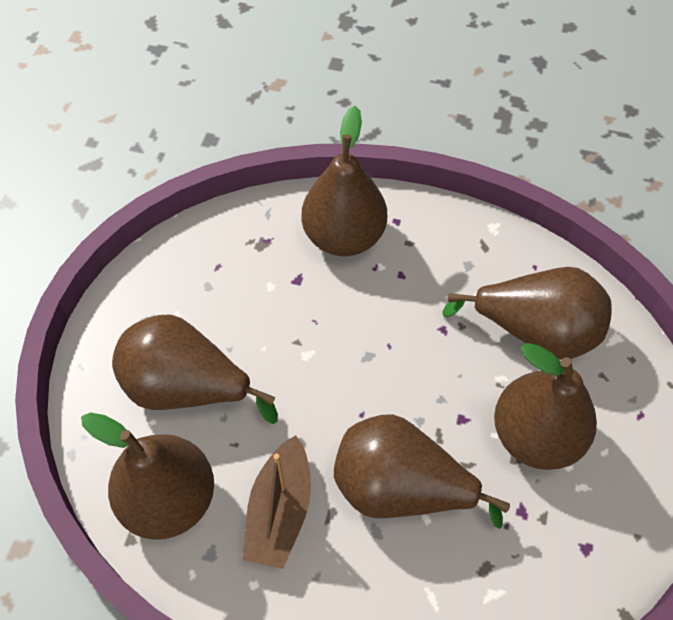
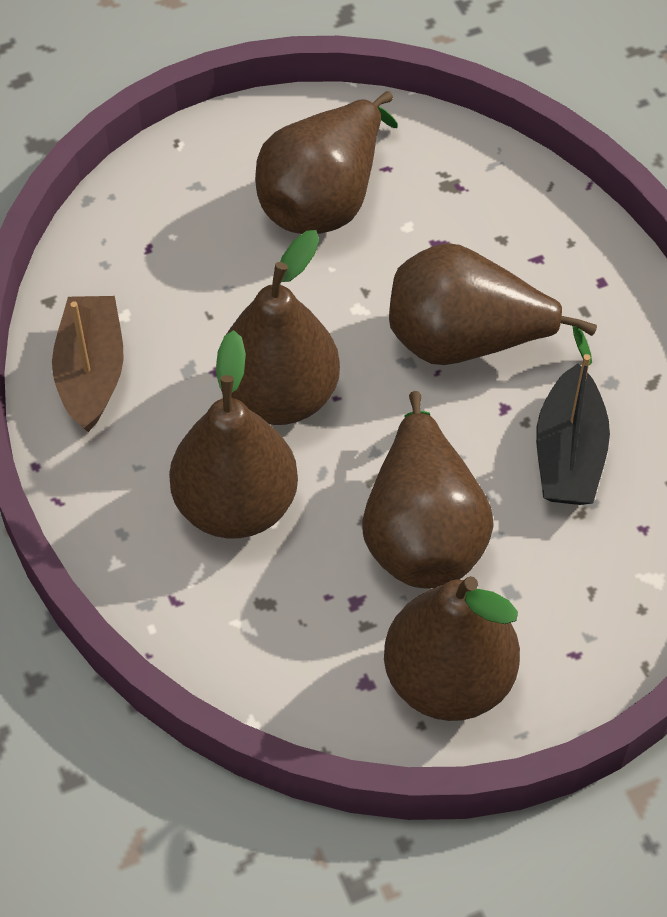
black boat: none = 0 -> [536,354,610,505] = 1

